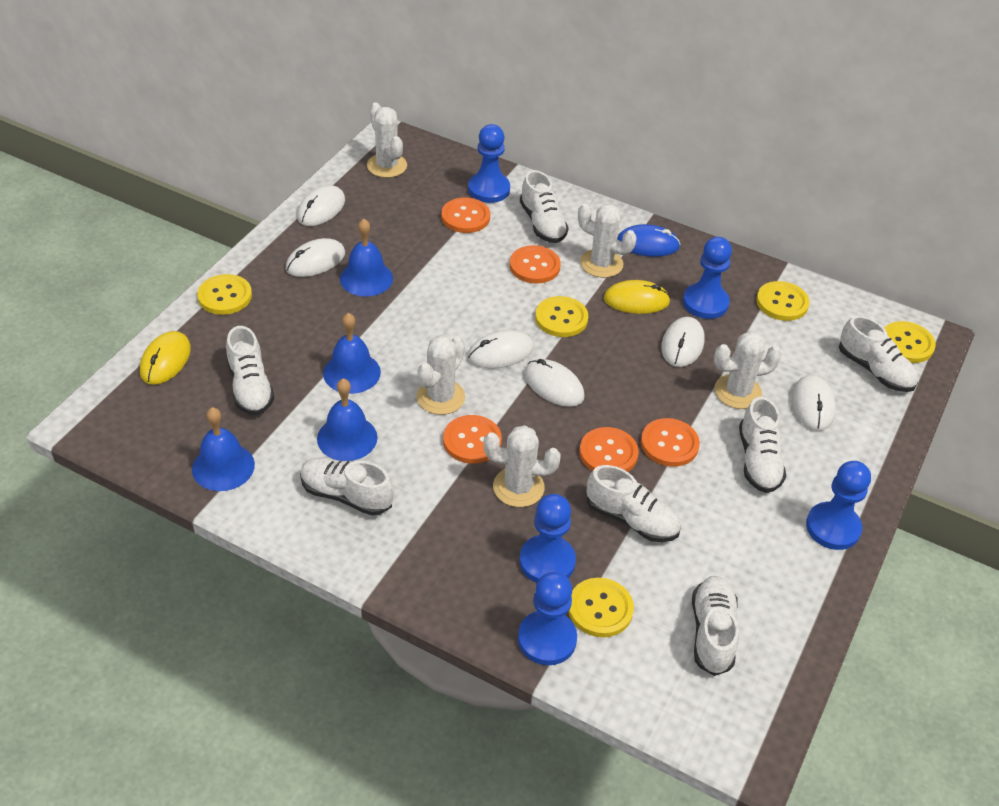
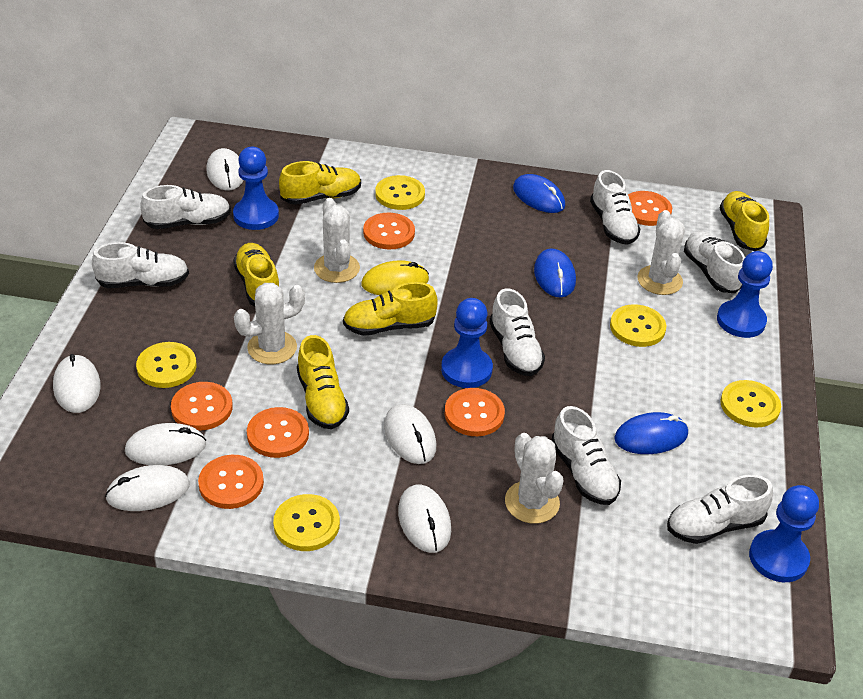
blue bell: [192,407,255,491] [317,379,378,461] [323,313,381,394] [340,219,393,297] = 4 -> none = 0
blue mouse: [617,224,680,257] = 1 -> [513,174,565,213] [534,248,576,297] [614,412,688,454] = 3
blue pawn: [468,124,510,203] [518,572,577,665] [519,494,576,583] [683,237,732,319] [806,461,871,550] = 5 -> [233,147,279,230] [441,298,493,388] [717,251,773,338] [749,485,819,582] = 4
orange button: [441,198,490,233] [443,415,502,464] [510,245,561,284] [579,427,639,472] [641,418,700,467] = 5 -> [171,382,233,431] [198,455,264,509] [247,407,309,458] [363,213,415,250] [445,388,505,436] [628,191,672,226] = 6
white cactus: [367,102,407,178] [417,335,465,415] [483,425,561,507] [578,203,637,278] [714,331,782,409] = 5 -> [234,283,305,364] [314,198,360,283] [505,433,564,524] [637,210,685,295] = 4
yellow mouse: [140,331,191,385] [604,280,671,314] = 2 -> [361,260,429,295] = 1
yellow shoe: none = 0 -> [233,243,279,307] [279,161,361,205] [297,335,349,429] [343,282,437,336] [720,191,769,251] = 5

